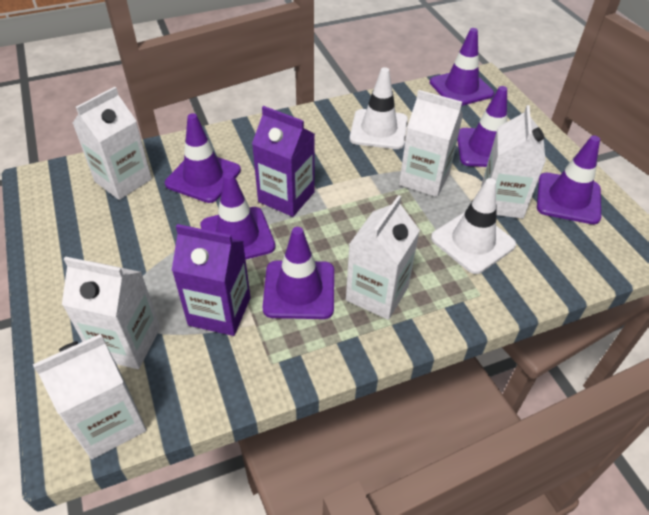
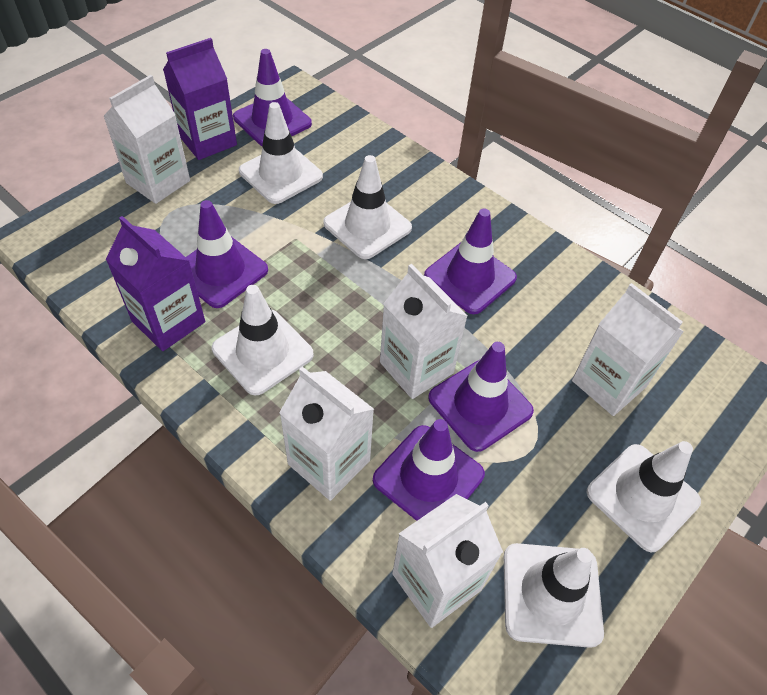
purple traffic cone: [165,113,241,203] [201,172,276,260] [262,227,334,319] [430,28,494,106] [457,86,507,167] [537,135,601,224] = 6 -> [186,200,268,308] [233,49,312,146] [373,419,485,521] [424,209,517,314] [428,342,534,452] = 5
white carton: [33,334,147,459] [62,256,160,369] [72,87,152,200] [346,195,420,320] [399,90,463,197] [481,105,546,219] = 6 -> [103,75,190,204] [279,367,374,501] [380,264,468,399] [392,494,503,628] [572,283,684,416] = 5
white traffic cone: [350,67,408,149] [431,178,516,274] = 2 -> [212,285,314,396] [239,102,323,204] [323,155,412,259] [504,543,604,648] [586,441,701,552] = 5

